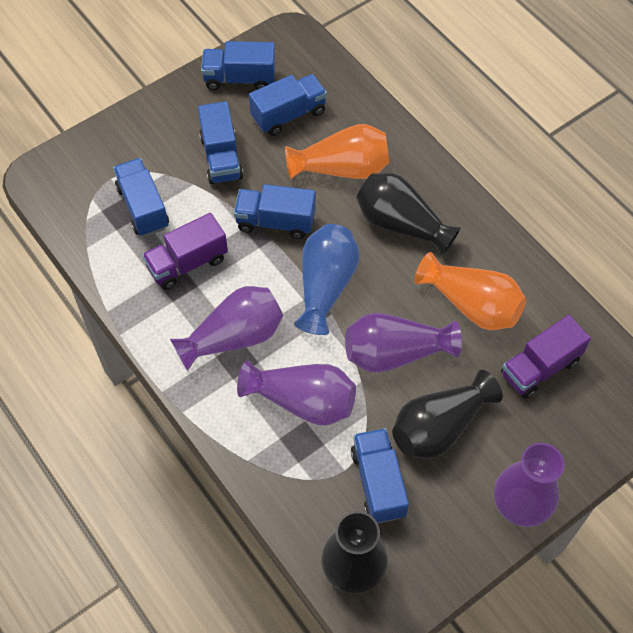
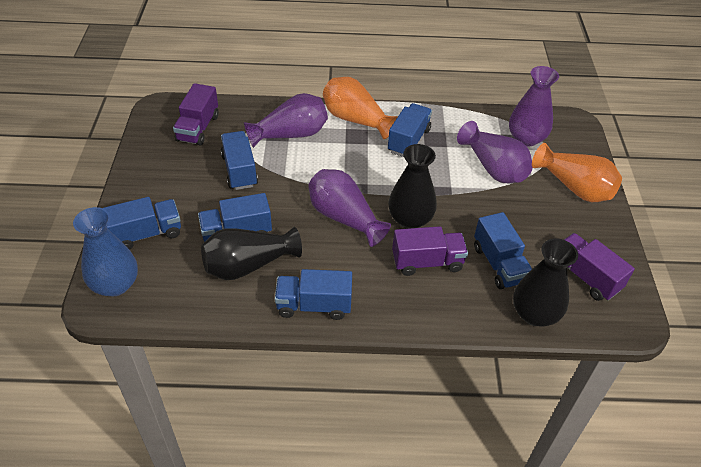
purple truck: [142,213,228,290] [501,315,591,399] = 2 -> [173,83,219,145] [392,226,468,276] [564,233,635,301] = 3

